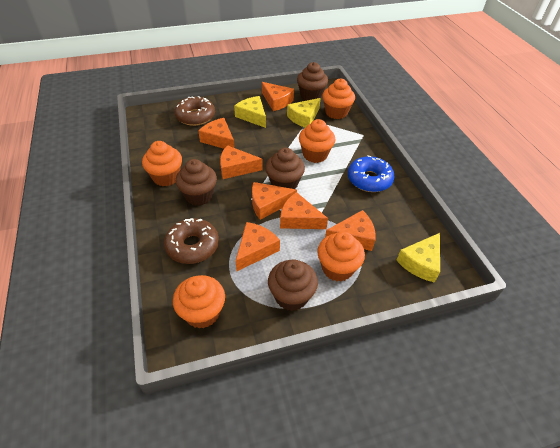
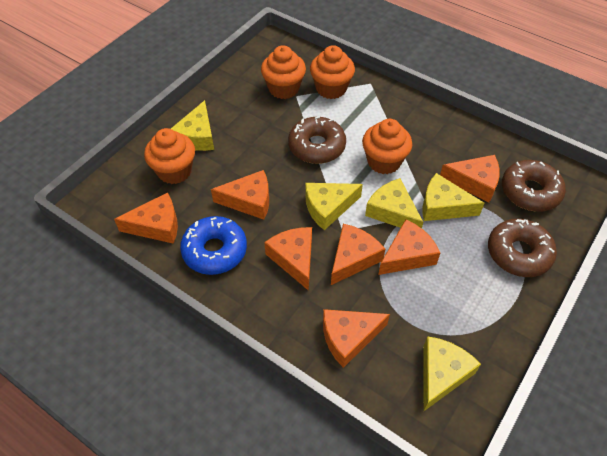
brown cupcake: [176,159,217,206] [265,148,305,189] [268,260,318,311] [297,62,328,101] = 4 -> none = 0
brown donut: [164,218,219,264] [174,96,215,126] = 2 -> [288,116,346,164] [488,219,557,277] [502,160,566,211] = 3
orange cupcake: [142,141,182,186] [173,275,225,328] [299,119,336,163] [317,232,365,282] [322,79,355,119] = 5 -> [144,128,195,184] [261,45,306,99] [310,45,355,99] [362,119,412,174] = 4
yellow cheese: [234,96,266,128] [287,98,320,128] [396,233,440,283] = 3 -> [171,100,214,151] [305,183,363,230] [365,178,423,228] [422,173,485,221] [423,336,481,411] = 5

